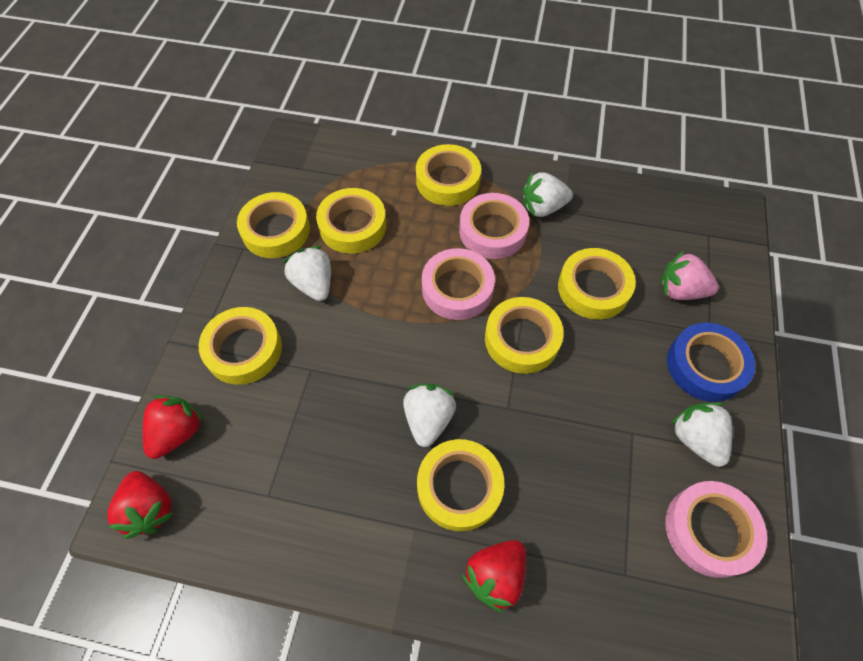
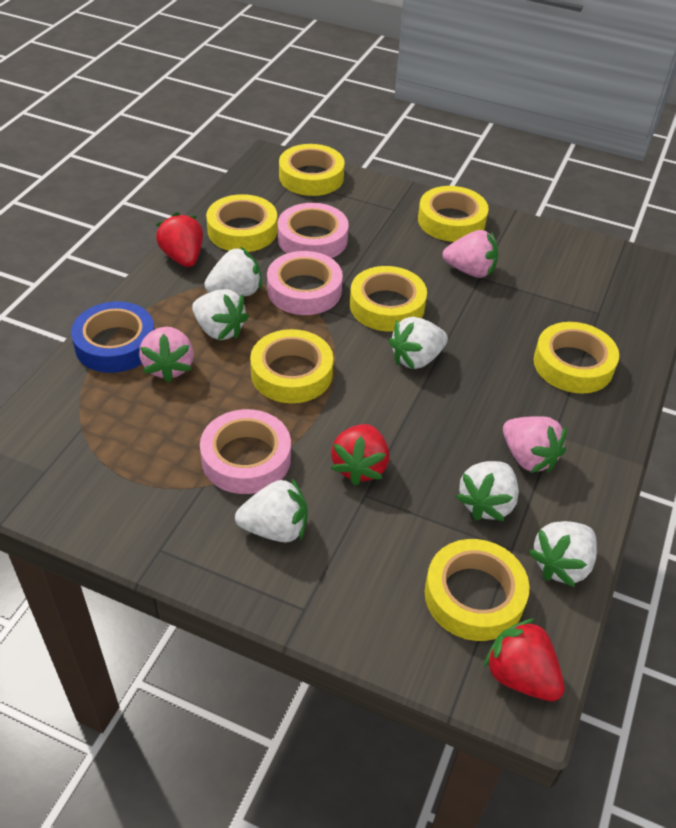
pink strawberry: [660,251,719,300] = 1 -> [139,327,194,383] [443,230,498,278] [503,416,567,473] = 3
white strawberry: [283,246,331,301] [403,384,456,447] [523,173,573,217] [670,403,732,467] = 4 -> [192,289,249,340] [204,247,262,296] [235,478,308,542] [389,317,448,369] [456,461,519,521] [529,521,597,587] = 6

